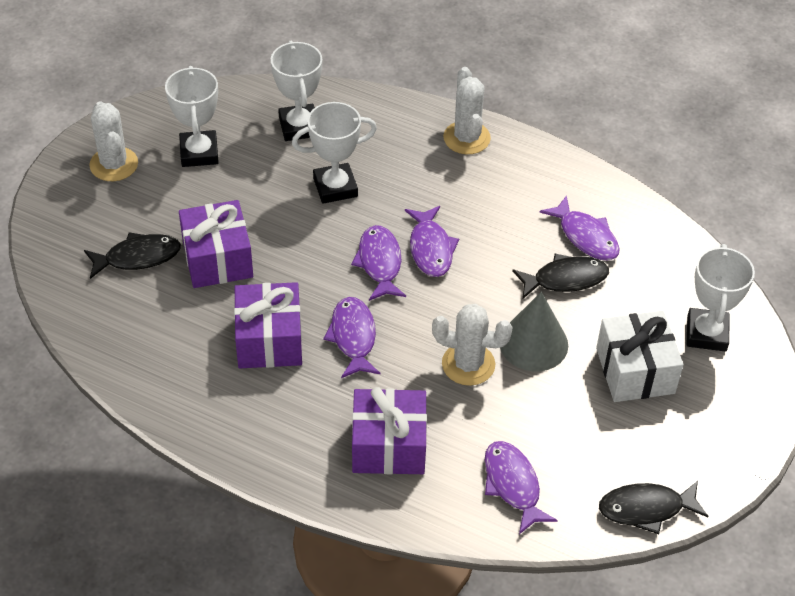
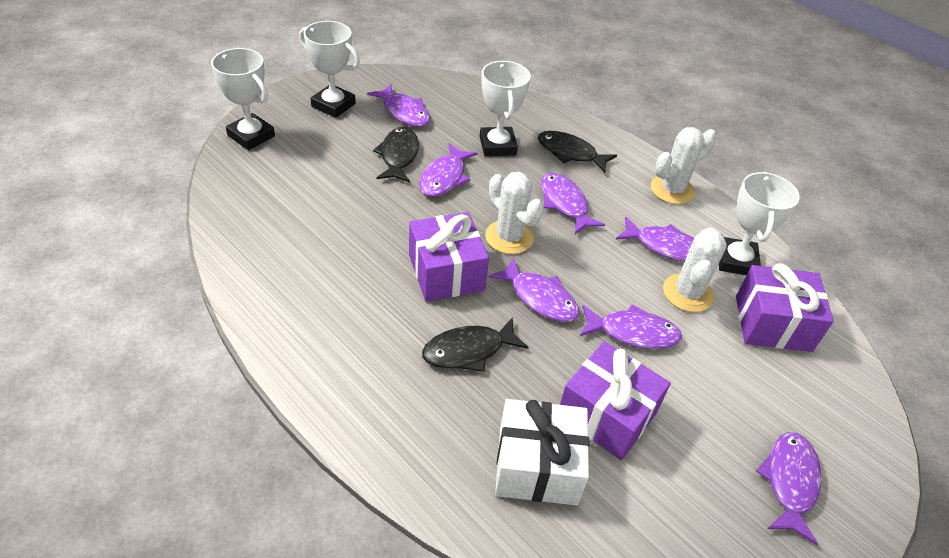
grey cone: [500,292,568,371] = 1 -> none = 0
purple fish: [323,297,380,378] [351,225,406,301] [405,206,459,277] [485,441,558,534] [539,195,620,260] = 5 -> [367,84,430,127] [419,143,478,197] [489,258,579,322] [541,173,605,234] [580,304,682,349] [616,217,694,262] [756,432,822,545] = 7

